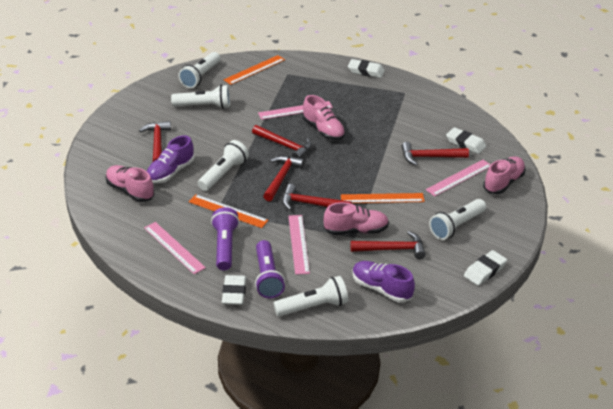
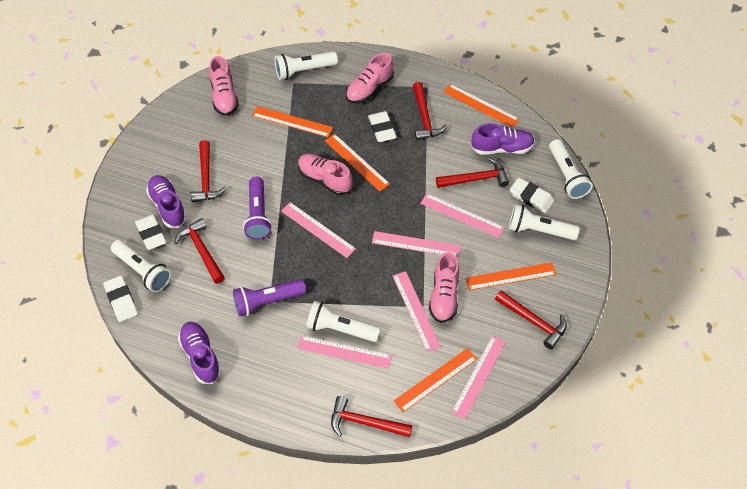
orange ruler: [189,194,268,228] [224,55,285,85] [341,193,425,203] = 3 -> [252,106,333,137] [325,134,390,191] [394,348,477,412] [443,84,519,128] [466,262,556,291] = 5
pink ruler: [144,222,206,274] [258,101,333,120] [288,215,310,275] [425,160,491,197] = 4 -> [281,202,356,258] [297,335,392,369] [372,231,461,258] [393,271,441,352] [420,193,505,238] [451,335,506,419] = 6
purple shoe: [147,135,194,183] [352,261,415,303] = 2 -> [146,175,187,228] [178,322,221,384] [471,123,535,155] = 3

